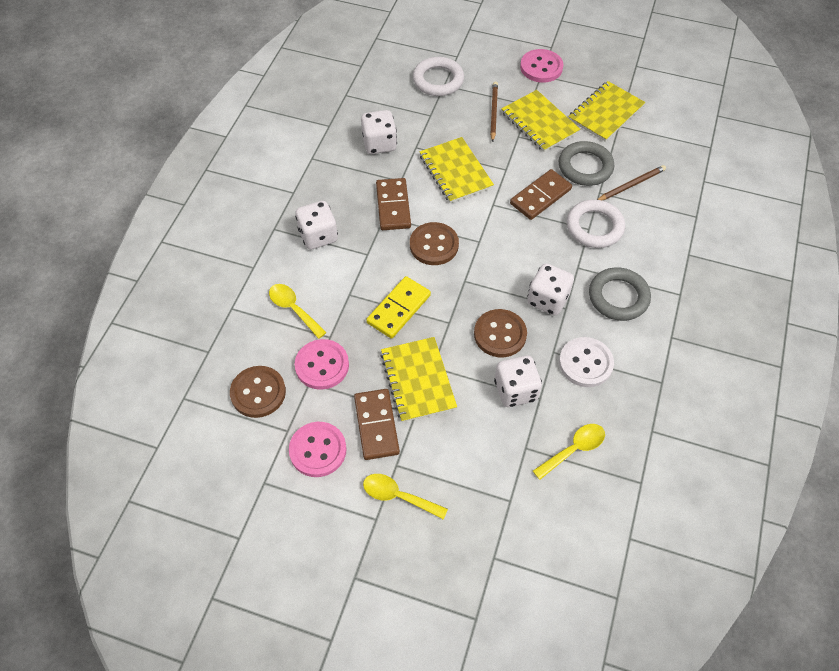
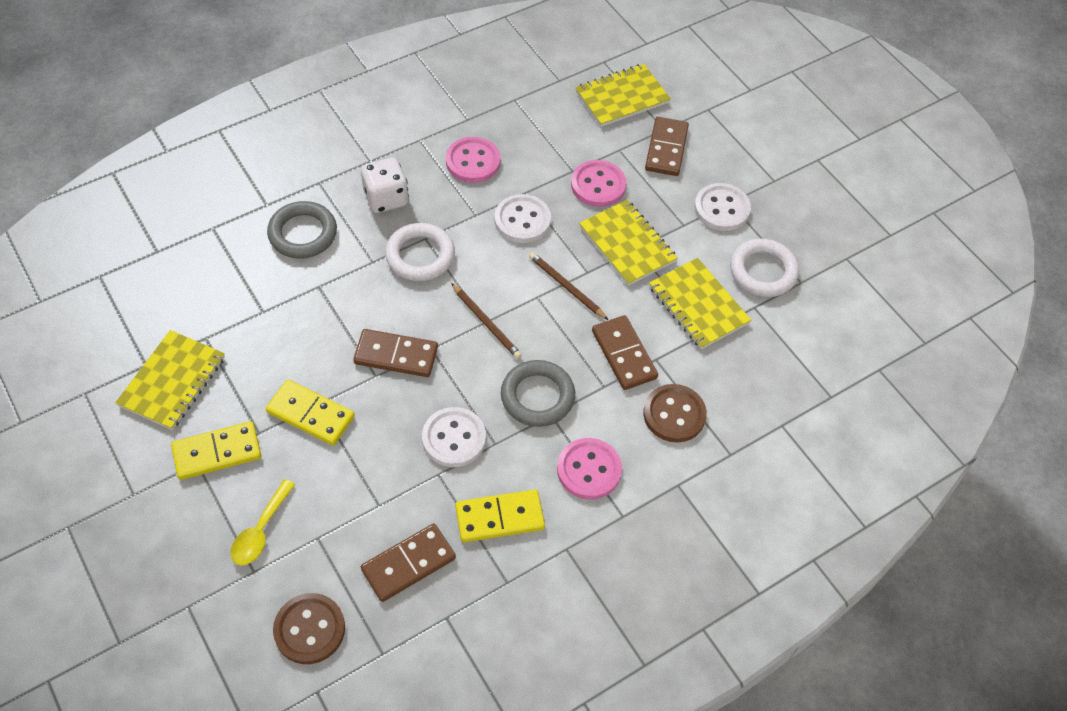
brown button: [230,366,286,418] [410,222,459,265] [474,309,527,357] = 3 -> [273,593,345,664] [643,384,707,442] = 2
brown domino: [354,389,400,460] [376,178,411,230] [510,169,572,220] = 3 -> [353,329,438,377] [361,523,456,602] [592,315,658,390] [645,117,689,176] = 4
white button: [559,337,614,387] = 1 -> [422,407,486,467] [494,194,551,243] [694,183,751,231] = 3
white dice: [295,201,338,250] [361,110,397,154] [494,356,542,407] [527,263,574,315] = 4 -> [361,158,409,213] = 1
yellow domino: [366,276,431,339] = 1 -> [171,421,261,480] [266,380,355,446] [455,490,545,542] = 3
yellow spoon: [269,284,327,339] [363,474,448,520] [533,424,605,480] = 3 -> [231,479,296,566] = 1

